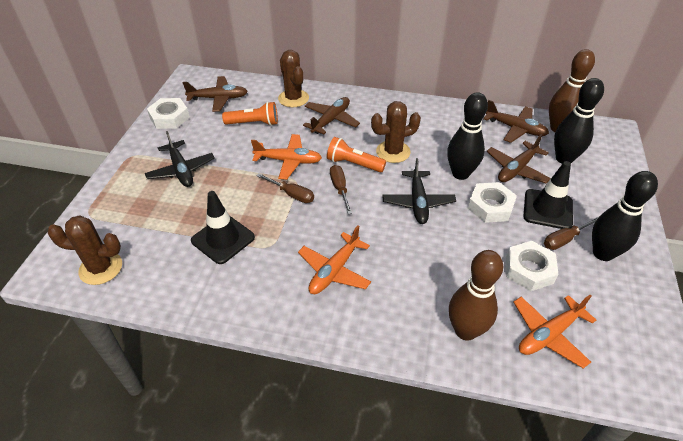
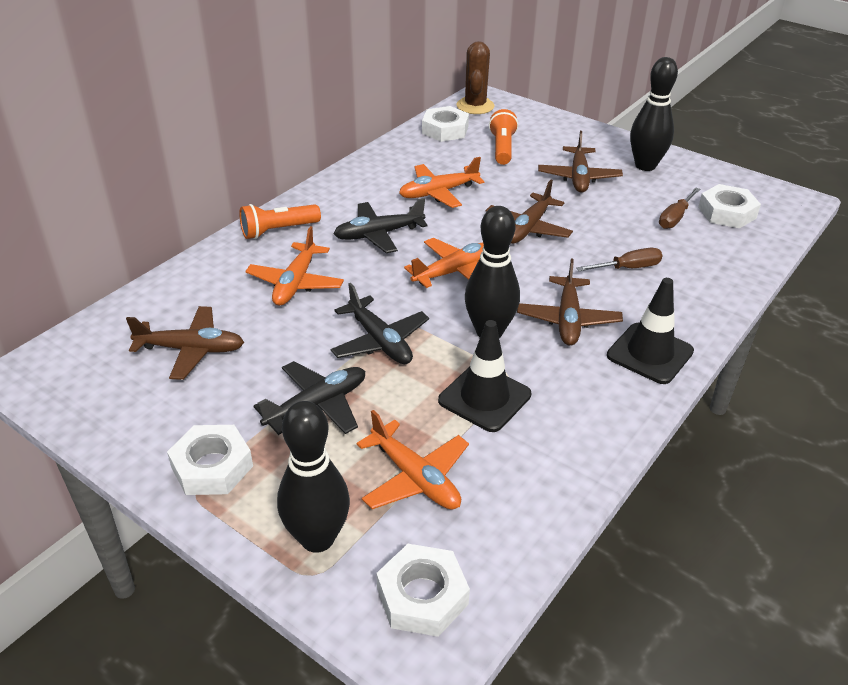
black plane: [145,131,215,187] [382,158,456,224] = 2 -> [254,361,365,435] [331,283,429,364] [334,198,428,253] = 3
brown bowling pin: [449,250,503,341] [549,49,595,132] = 2 -> none = 0
brown cactus: [47,215,122,285] [278,50,309,107] [371,101,421,163] = 3 -> [457,41,495,114] = 1
brown screwdriver: [256,173,314,203] [330,165,352,214] [544,217,598,250] = 3 -> [576,248,663,271] [659,188,700,229] = 2
orange plane: [251,134,322,180] [298,225,371,294] [514,295,596,368] = 3 -> [245,226,344,306] [356,410,469,510] [399,157,484,208] [404,238,484,288] = 4
white nut: [147,98,190,129] [468,182,517,223] [506,241,559,291] = 3 -> [167,425,253,495] [376,544,470,637] [422,106,469,142] [698,184,761,228] = 4

